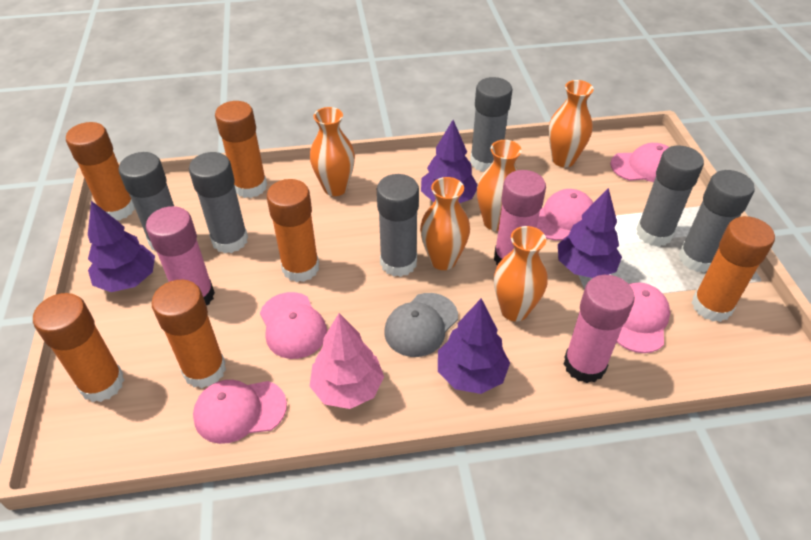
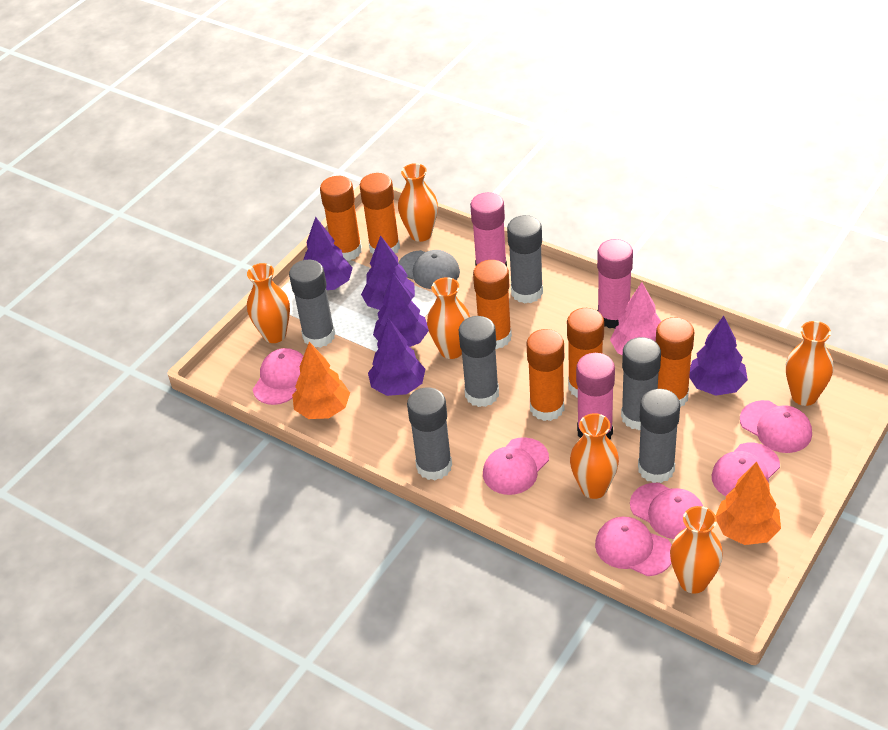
orange tree: none = 0 -> [292,342,350,419] [716,462,781,545] = 2
orange vase: [310,107,355,196] [420,177,470,270] [477,140,522,231] [494,226,548,322] [548,80,594,167] = 5 -> [247,263,290,343] [398,163,438,242] [427,277,470,359] [570,413,619,499] [670,506,723,594] [786,321,834,406] = 6
pink cap: [193,380,287,444] [260,292,327,359] [537,189,593,240] [610,143,669,182] [617,283,670,353] = 5 -> [252,348,303,405] [483,437,549,495] [595,517,672,576] [630,483,703,539] [712,443,780,496] [740,400,812,453] = 6
purple tree: [88,201,155,292] [421,120,478,203] [438,298,510,394] [558,188,622,278] = 4 -> [303,217,353,290] [361,236,415,310] [368,318,425,396] [373,273,429,347] [689,316,748,396] = 5

